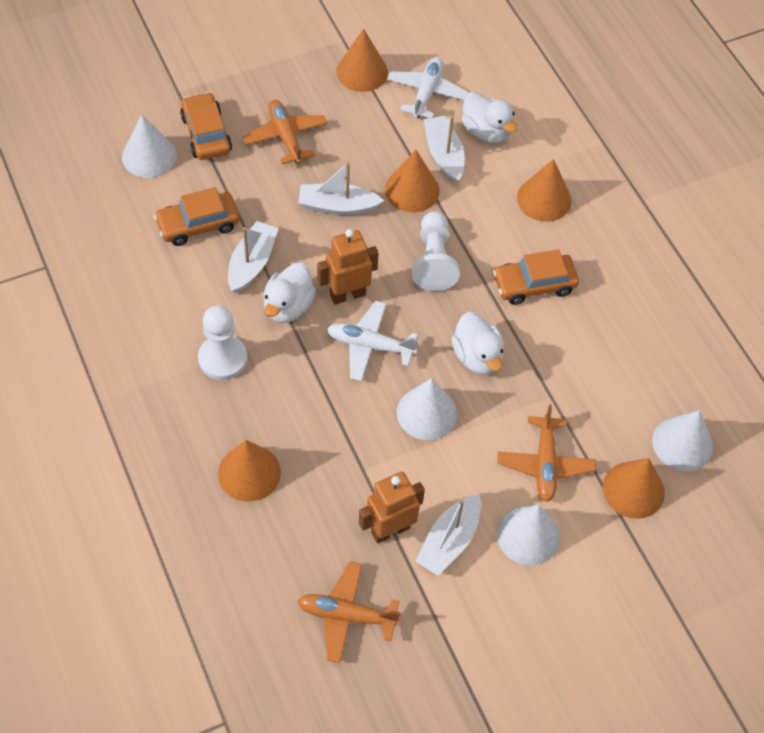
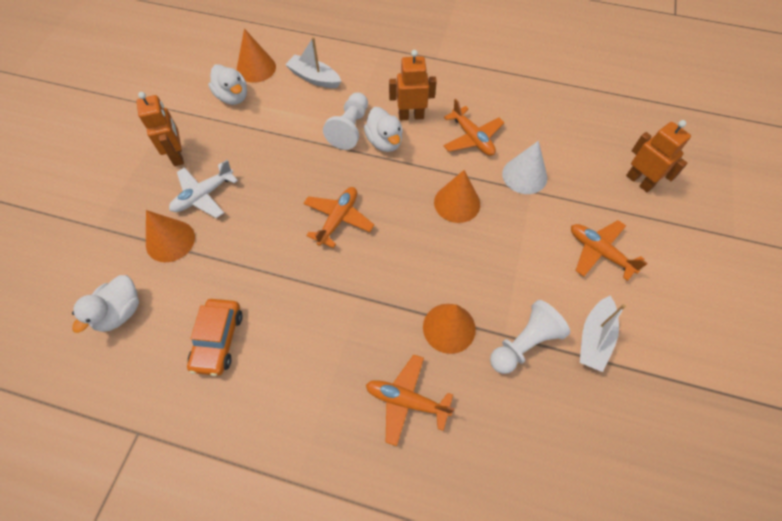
orange car: [154,187,239,246] [180,92,232,160] [493,249,579,305] = 3 -> [187,299,243,376] = 1
orange cone: [218,440,281,502] [336,29,388,92] [385,150,440,212] [517,159,571,222] [603,458,665,519] = 5 -> [146,210,195,262] [237,29,276,83] [423,304,476,354] [434,170,480,223] = 4
orange plane: [243,100,327,164] [298,562,401,663] [497,404,596,502] = 3 -> [303,187,374,248] [366,354,455,446] [444,99,504,156] [571,220,648,281] = 4
orange robot: [317,229,378,305] [359,471,425,544] = 2 -> [136,92,184,166] [389,50,437,120] [626,120,691,192] = 3
white boat: [228,221,279,293] [298,162,384,215] [415,494,481,576] [424,116,465,183] = 4 -> [285,37,341,88] [580,295,626,372] = 2
white cone: [122,114,177,178] [397,378,457,440] [497,505,560,565] [652,410,713,471] = 4 -> [502,141,547,194] = 1
white plane: [327,301,418,381] [387,57,469,118] = 2 -> [169,160,238,218] = 1

